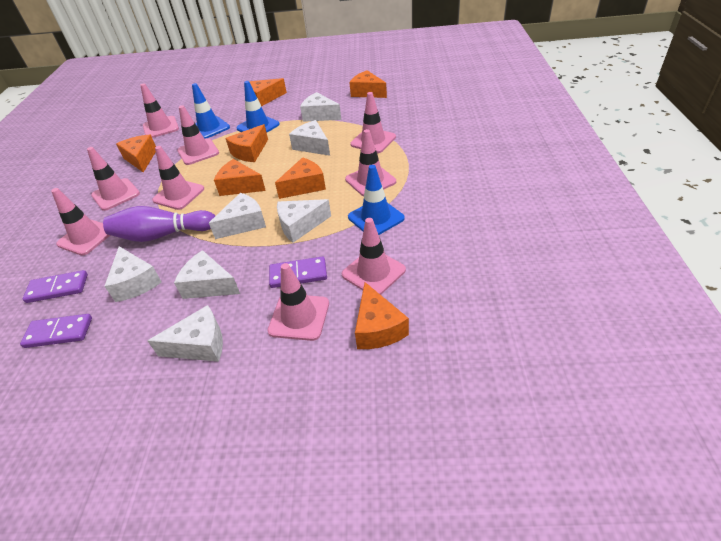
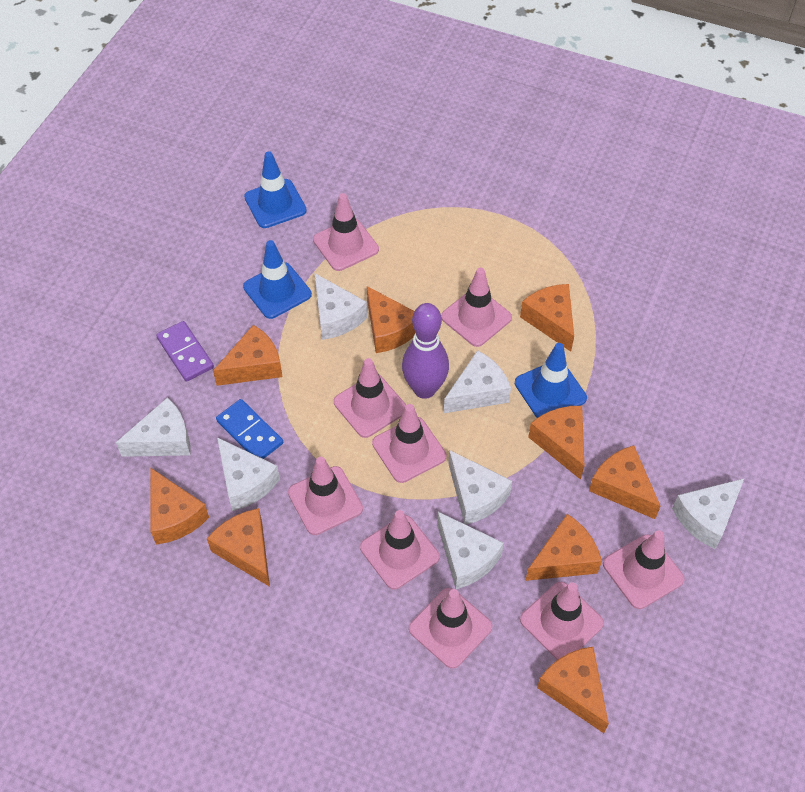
blue domino: none = 0 -> [216,399,283,459] = 1
orange cheese: [116,134,156,172] [214,159,266,196] [225,124,268,162] [249,78,287,106] [275,157,326,199] [349,70,387,98] [355,282,409,349] = 7 -> [151,468,209,545] [207,508,270,587] [213,325,283,386] [367,286,415,353] [520,284,574,352] [525,514,602,581] [528,406,584,480] [537,647,609,733] [589,445,661,519] = 9
purple domino: [20,314,92,348] [23,270,88,303] [269,256,327,288] = 3 -> [156,321,214,382] = 1

